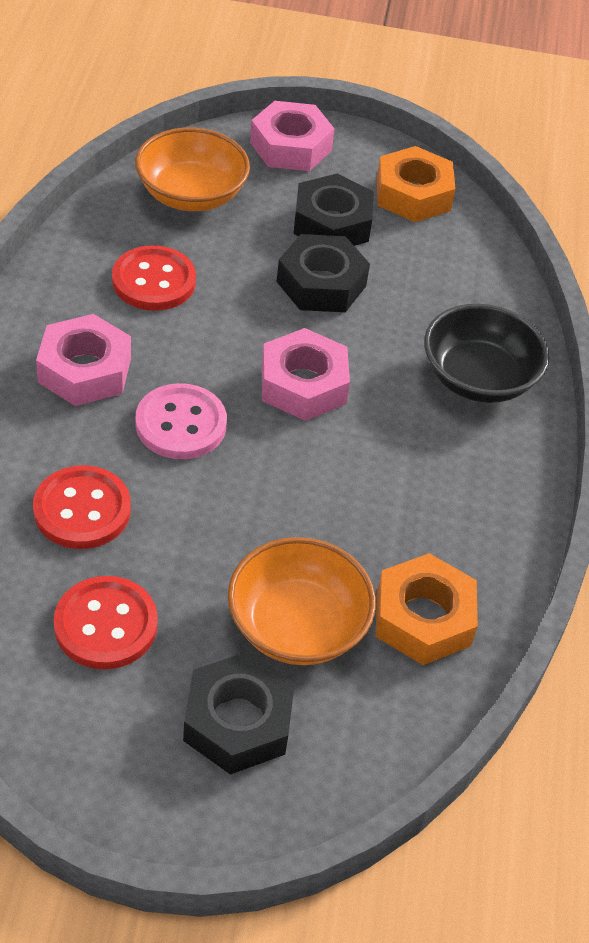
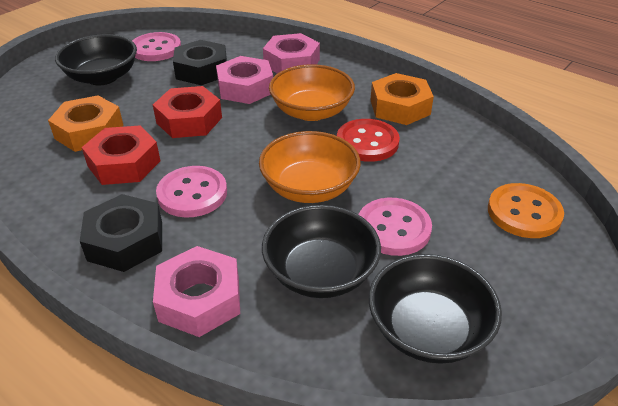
black bowl: [424,304,550,403] = 1 -> [55,34,137,85] [262,205,381,298] [369,254,502,364] = 3
black nut: [183,652,295,775] [277,234,370,312] [293,174,374,246] = 3 -> [80,194,162,272] [173,40,227,85] = 2
orange button: none = 0 -> [488,183,564,238] = 1
pink button: [135,383,227,459] = 1 -> [132,32,181,61] [156,166,227,218] [358,198,432,256] = 3
red button: [33,465,131,549] [54,576,158,669] [112,246,196,311] = 3 -> [337,119,400,162] = 1
red nut: none = 0 -> [82,125,160,185] [153,86,222,138] = 2

